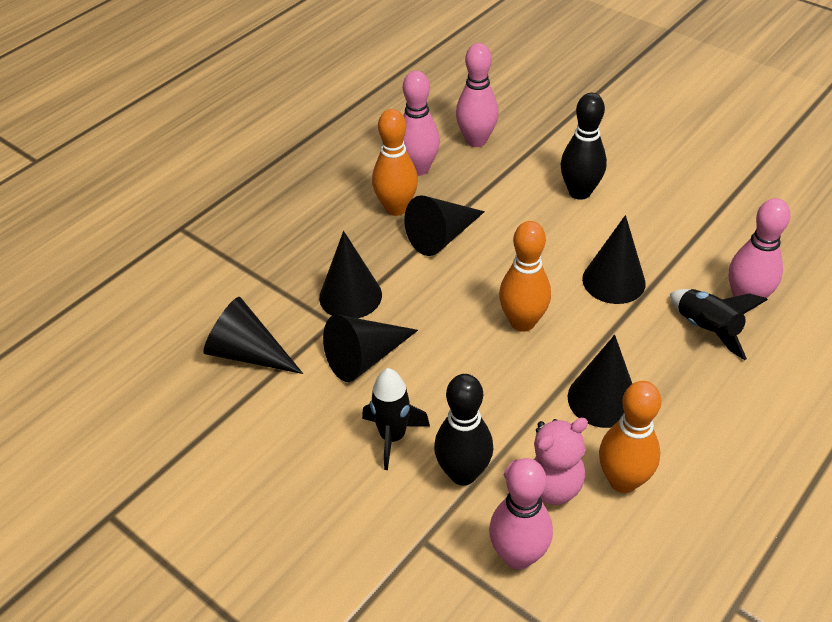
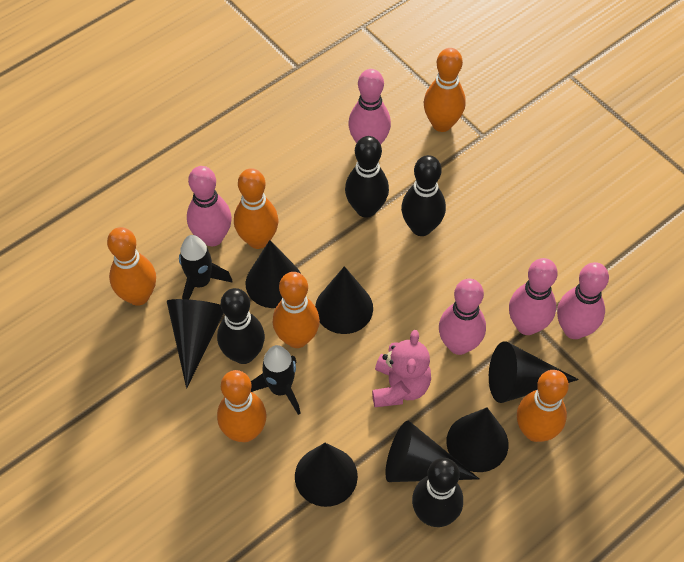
black bowling pin: [434,374,493,486] [561,93,607,200] = 2 -> [217,288,265,364] [345,136,389,218] [401,155,446,236] [412,458,463,527] = 4
black cone: [203,297,303,374] [319,231,382,318] [323,315,418,382] [404,195,485,256] [568,335,632,428] [582,215,646,304] = 6 -> [167,299,224,388] [246,240,301,308] [295,443,358,507] [315,266,373,334] [385,421,479,482] [447,407,509,472] [489,341,579,403] = 7
orange bowling pin: [372,109,418,216] [499,221,551,332] [599,381,661,493] = 3 -> [107,227,156,306] [217,370,267,442] [234,168,278,249] [273,272,320,348] [424,48,466,132] [517,370,569,442] = 6
pink bowling pin: [403,70,440,176] [456,43,499,147] [489,458,553,569] [729,198,791,309] = 4 -> [187,166,232,246] [348,69,391,144] [439,279,486,355] [509,258,558,335] [557,262,609,339] = 5

